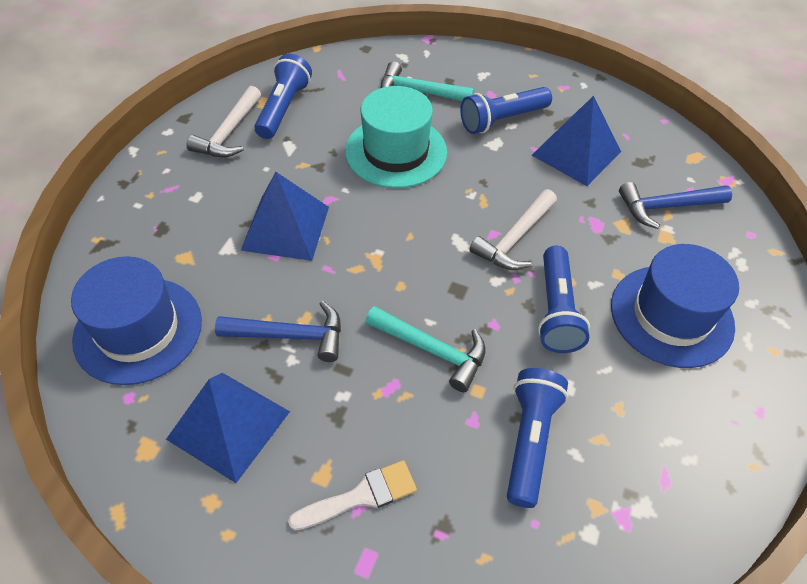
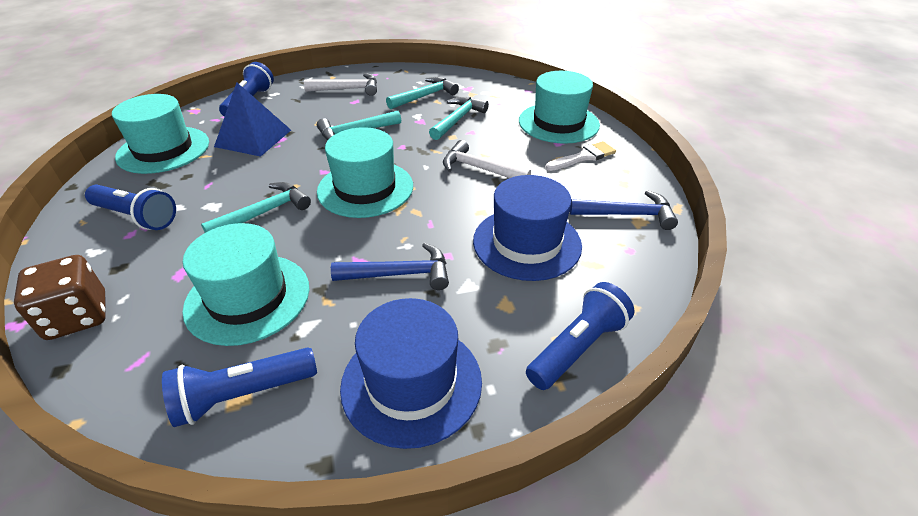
blue pyramid: [166,373,290,483] [241,172,329,261] [532,96,621,186] = 3 -> [214,83,291,157] = 1
brown dice: none = 0 -> [14,255,106,340] = 1
turquoise hammer: [365,306,486,392] [380,61,474,101] = 2 -> [201,182,311,233] [317,111,401,140] [386,77,459,109] [429,97,489,140] = 4
turquoise hat: [345,86,447,188] = 1 -> [112,94,209,174] [182,223,310,346] [317,127,413,218] [519,71,600,144] = 4

